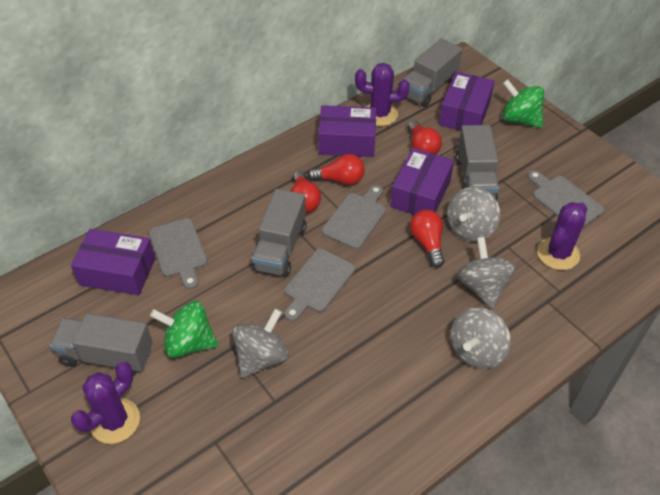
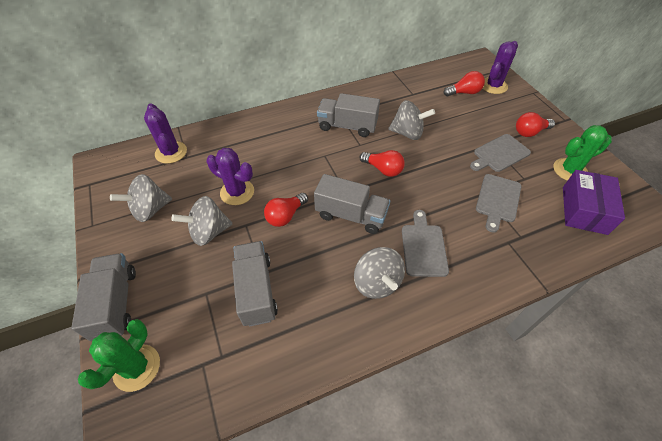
green cactus: none = 0 -> [78,319,160,392] [553,125,612,181] = 2
green spinning top: [150,301,218,358] [502,79,544,128] = 2 -> none = 0
grey cutting board: [149,218,207,289] [284,249,355,321] [322,185,386,249] [528,170,604,227] = 4 -> [402,210,449,277] [470,134,531,172] [476,174,522,233] = 3
purple box: [71,229,155,296] [318,105,376,157] [390,148,454,215] [439,72,495,131] = 4 -> [563,170,625,235] = 1

